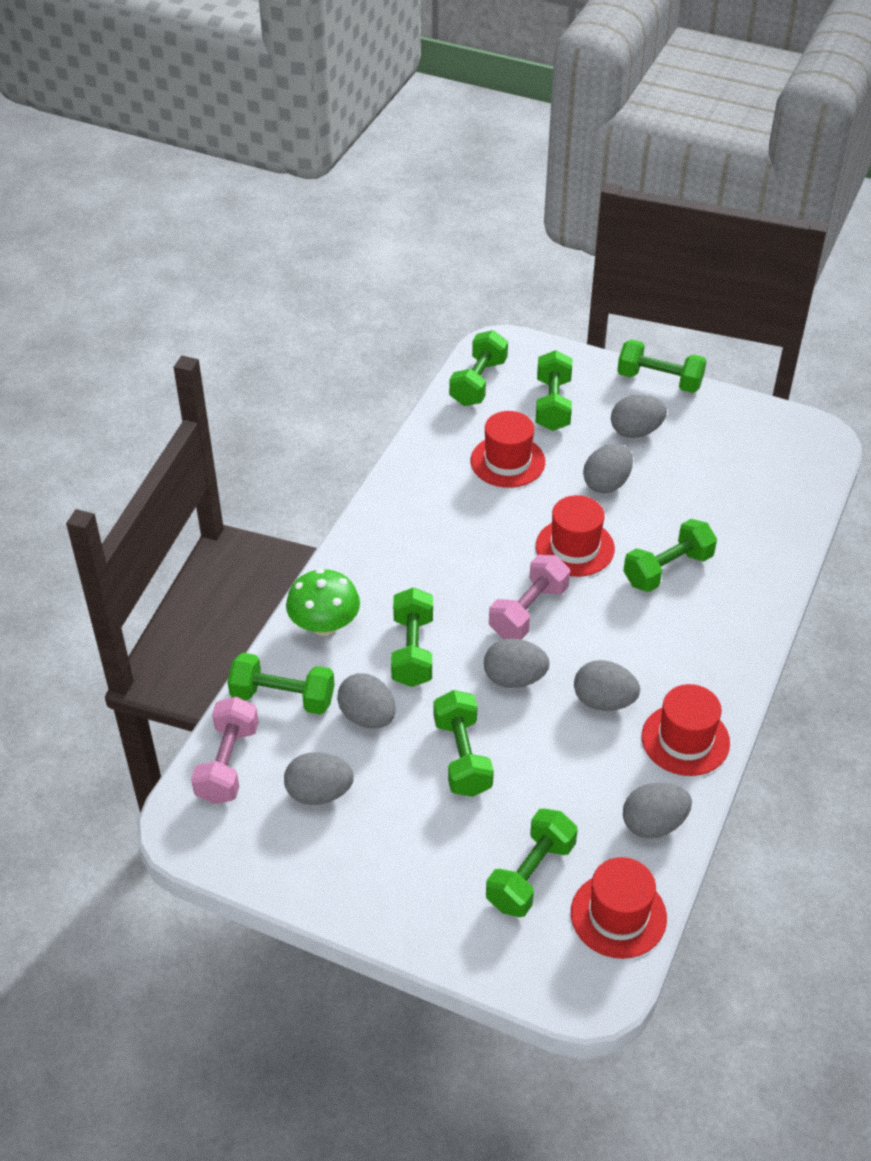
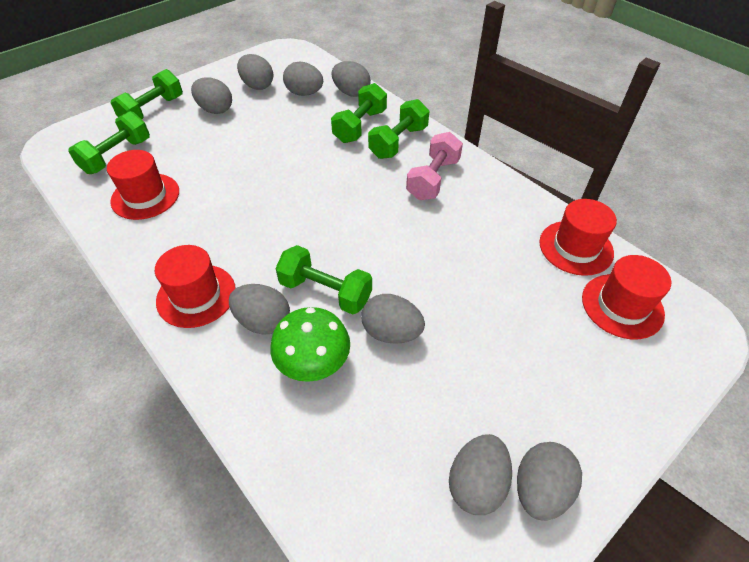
green dumbbell: [228,653,335,715] [391,587,433,687] [434,690,494,797] [449,330,508,406] [486,808,578,917] [536,350,572,431] [617,339,706,393] [623,519,717,592] = 8 -> [68,111,150,174] [111,69,183,119] [275,245,372,315] [331,83,387,143] [368,99,429,159] = 5
grey egg: [284,752,354,805] [337,673,395,728] [484,639,550,688] [574,660,640,711] [583,443,633,493] [611,395,667,438] [623,783,692,838] = 7 -> [191,78,232,114] [229,284,290,335] [237,54,273,90] [283,62,323,96] [331,61,371,97] [361,294,425,344] [449,434,512,515] [517,442,582,521] = 8
pink dumbbell: [191,697,259,804] [489,555,570,640] = 2 -> [406,132,463,200] = 1

